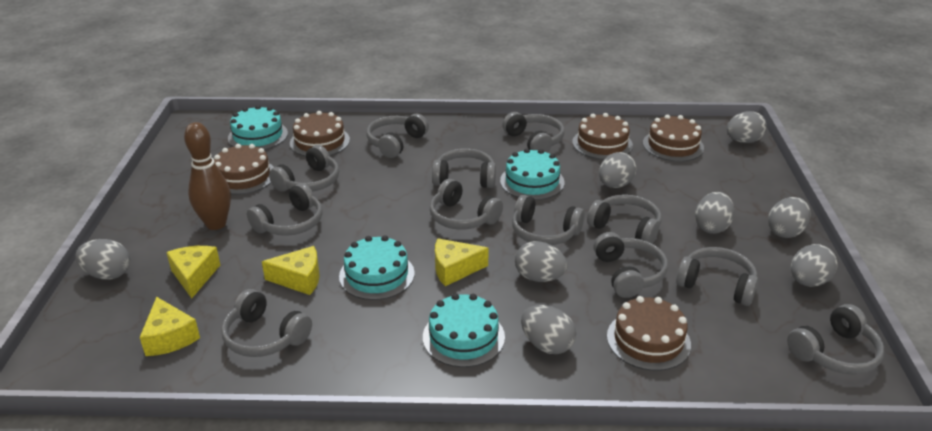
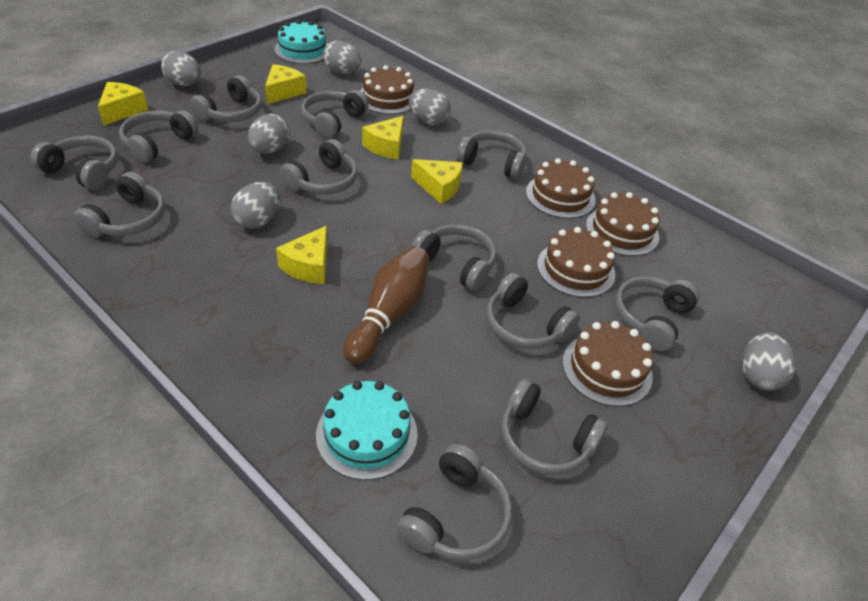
grey egg: [75,239,130,279] [515,241,568,282] [521,305,576,354] [599,152,636,188] [695,192,735,234] [727,111,767,143] [768,197,811,238] [791,244,838,287] = 8 -> [161,51,201,86] [231,182,280,229] [248,114,290,153] [323,41,361,74] [409,89,451,125] [742,332,795,391] = 6
turquoise cake: [228,105,288,150] [339,235,415,300] [423,293,505,367] [500,148,565,200] = 4 -> [274,20,328,64] [316,381,418,480] = 2
yellow cheese: [140,297,200,356] [166,246,220,298] [262,246,320,295] [435,238,489,286] = 4 -> [98,82,148,125] [265,64,307,104] [276,226,328,284] [362,116,404,160] [411,159,463,204] = 5

